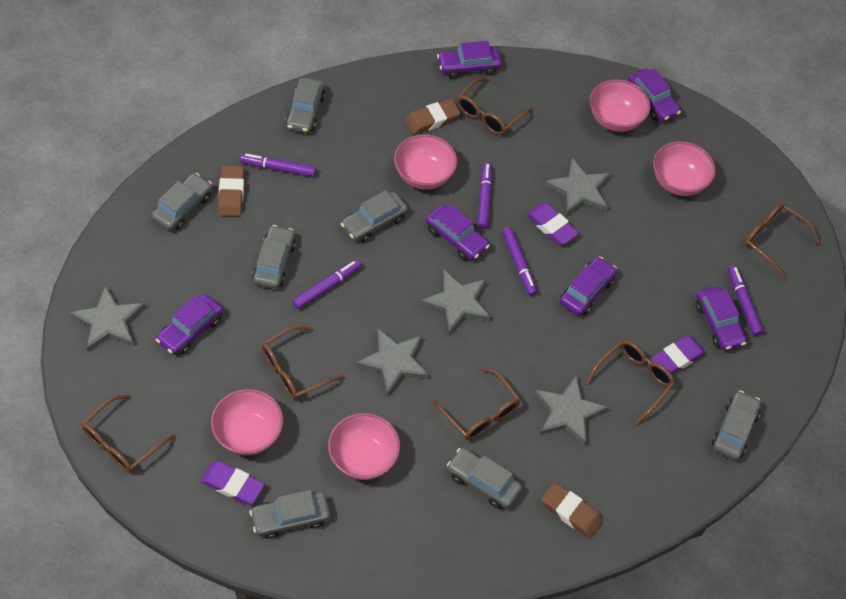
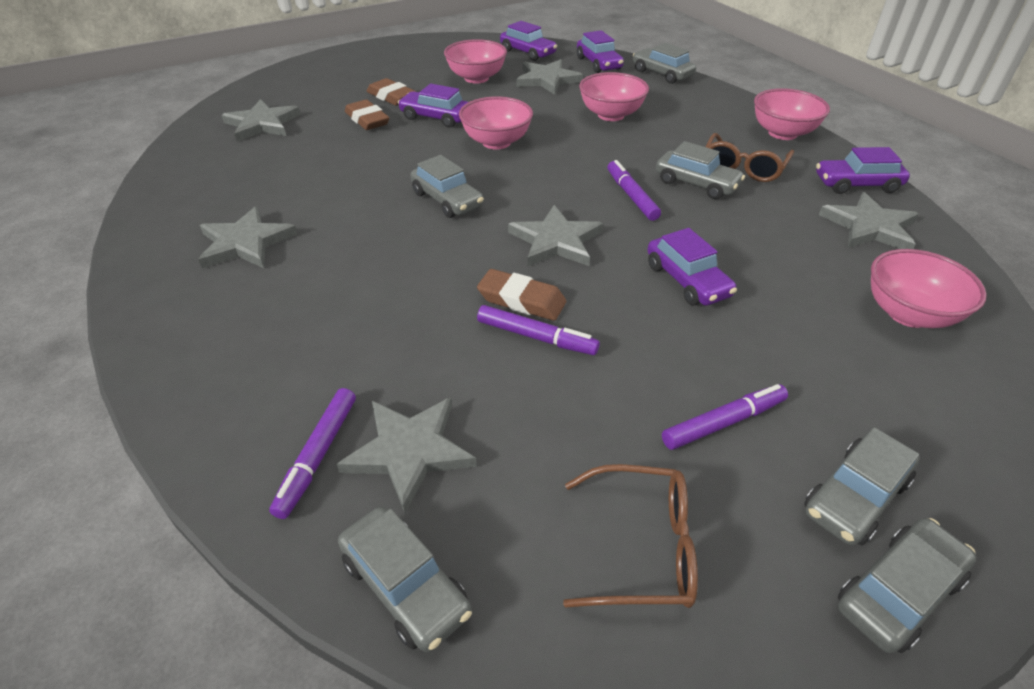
brown glasses: [81,394,175,473] [261,326,344,399] [431,367,521,440] [457,78,533,135] [586,340,675,425] [745,203,820,280] = 6 -> [563,464,698,608] [705,133,794,182] = 2
grey car: [152,173,212,231] [250,490,330,539] [252,225,296,289] [285,78,326,133] [341,190,408,242] [447,448,522,509] [712,390,761,460] = 7 -> [338,507,472,652] [410,155,484,218] [633,43,696,84] [656,141,745,199] [804,427,919,545] [838,518,977,653] = 6
grey star: [70,285,145,352] [356,328,429,395] [420,270,491,335] [534,375,608,446] [545,158,611,216] = 5 -> [198,206,297,268] [222,99,301,141] [337,398,477,513] [508,205,603,266] [516,59,583,95] [819,192,919,249] = 6
purple car: [156,294,223,355] [426,205,490,260] [437,41,502,79] [560,256,617,316] [628,68,681,122] [695,286,747,350] = 6 -> [398,84,468,128] [500,21,557,61] [577,30,624,73] [647,228,737,306] [816,147,910,194] = 5
purple eraser: [200,461,265,504] [526,203,579,245] [651,335,706,374] = 3 -> none = 0
purple marker: [240,154,316,177] [292,260,361,309] [478,162,492,229] [502,227,537,296] [728,265,764,336] = 5 -> [269,388,356,519] [477,305,600,355] [607,160,661,221] [662,384,788,450] = 4

